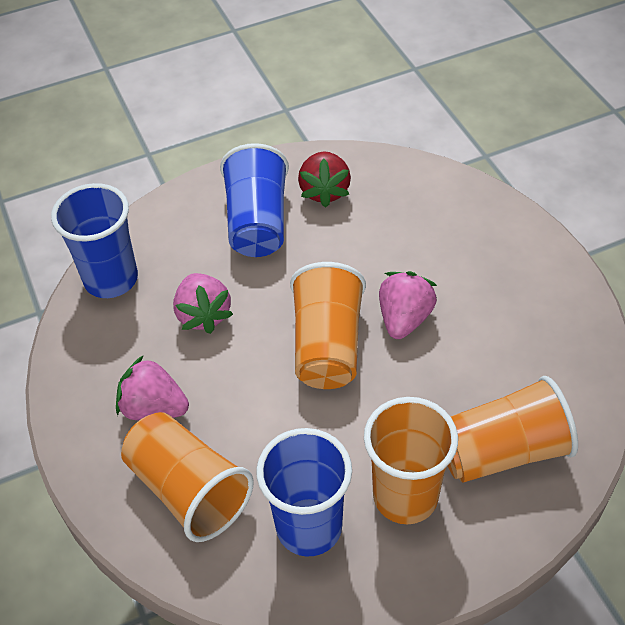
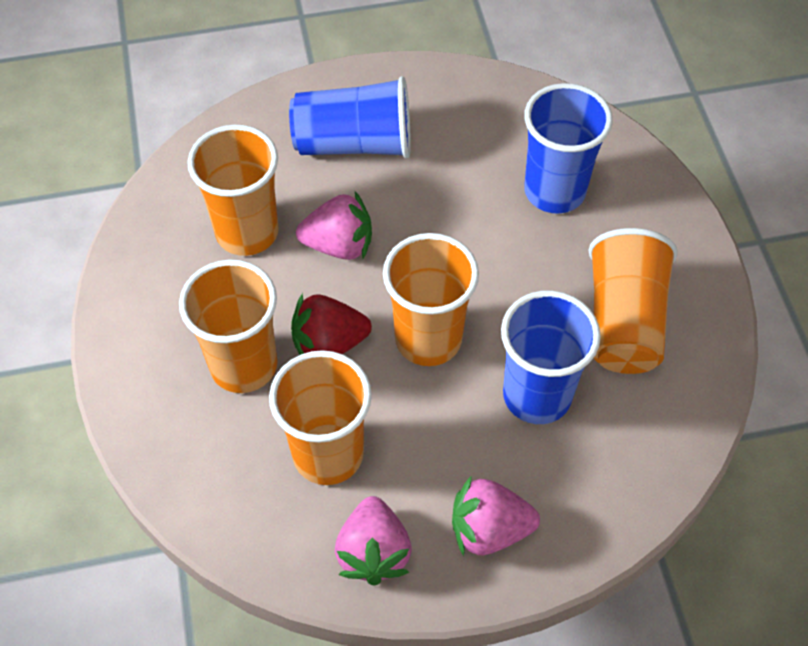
orange cup: [121,412,254,542] [290,262,366,389] [364,397,458,524] [448,376,578,483] = 4 -> [179,259,278,393] [187,124,279,256] [269,350,372,485] [383,233,479,366] [588,228,678,374] = 5

